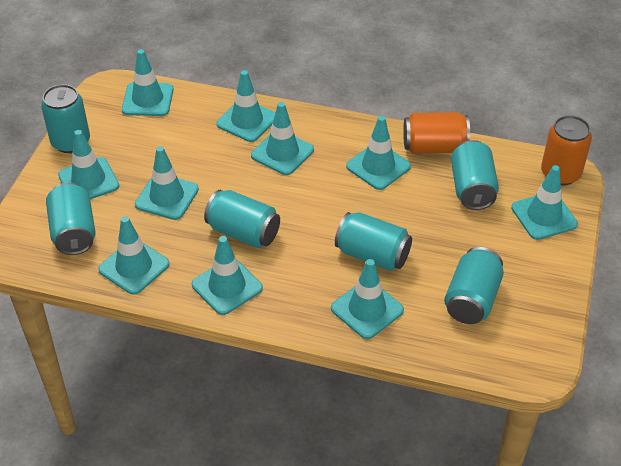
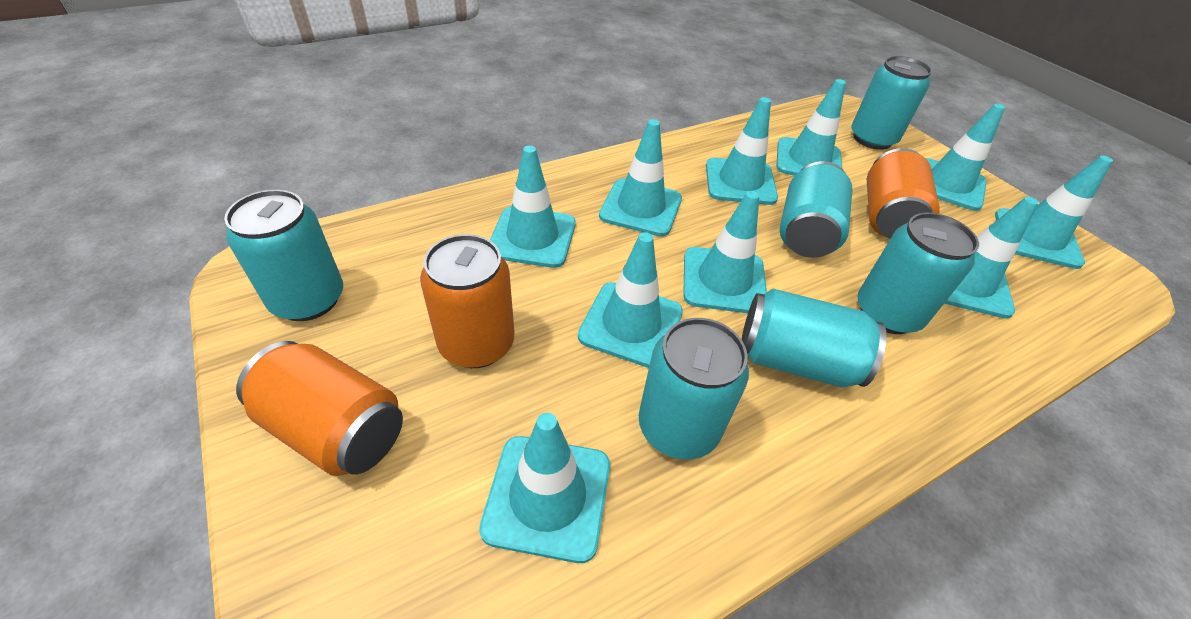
orange can: [403,112,470,154] [541,115,592,185] = 2 -> [236,341,403,476] [420,234,514,368] [867,148,940,239] = 3

